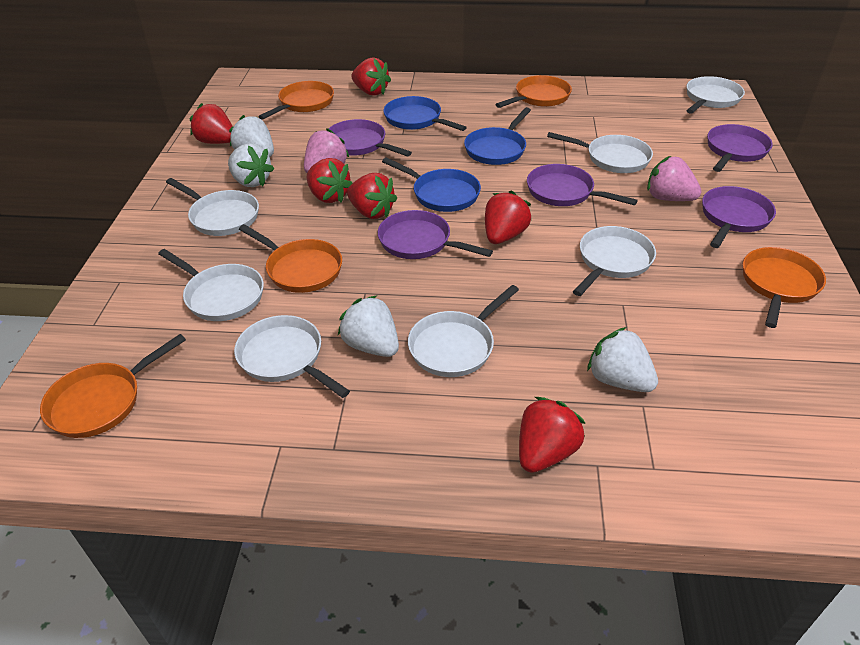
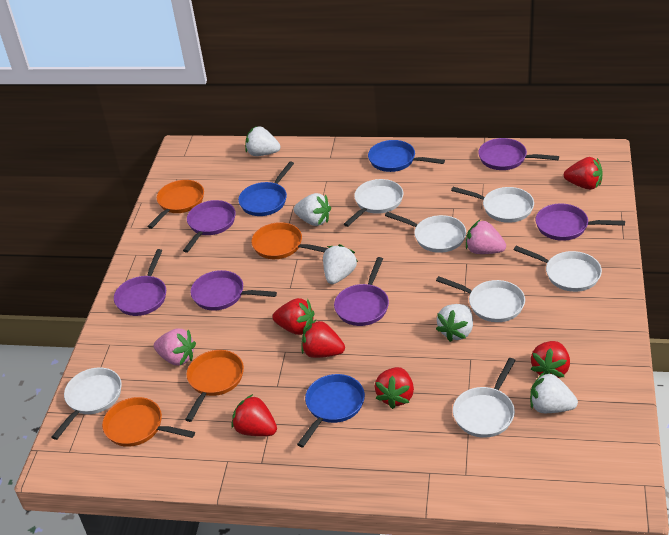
orange pan: [40,334,186,438] [239,224,342,293] [258,81,334,120] [495,75,572,108] [743,247,826,328] = 5 -> [102,397,195,447] [147,180,204,229] [185,350,244,422] [251,222,328,259] = 4
purple pan: [329,119,412,156] [378,210,493,259] [527,164,638,206] [702,186,776,248] [707,124,773,172] = 5 -> [114,249,166,316] [183,200,236,253] [190,270,277,311] [334,257,389,326] [478,138,559,170] [535,204,625,241] = 6
white strawberry: [228,143,274,187] [229,115,274,157] [338,295,399,357] [587,327,658,392] = 4 -> [245,126,281,156] [294,193,331,226] [323,244,358,284] [436,304,473,342] [530,372,578,413] = 5

